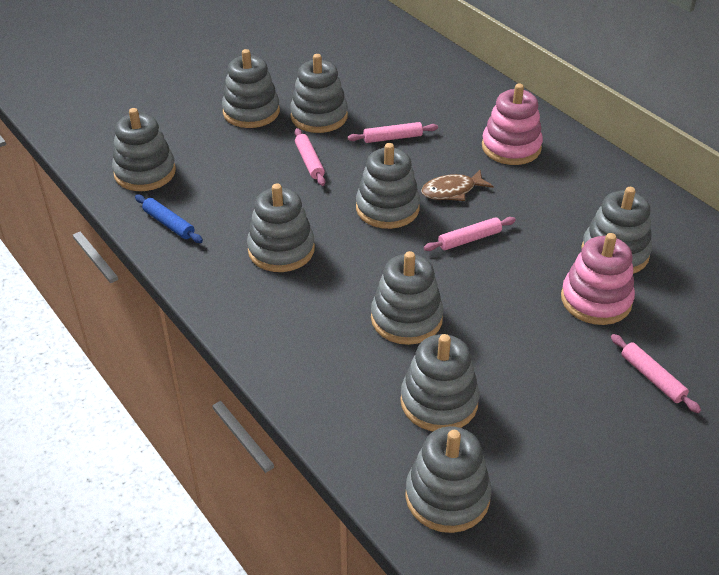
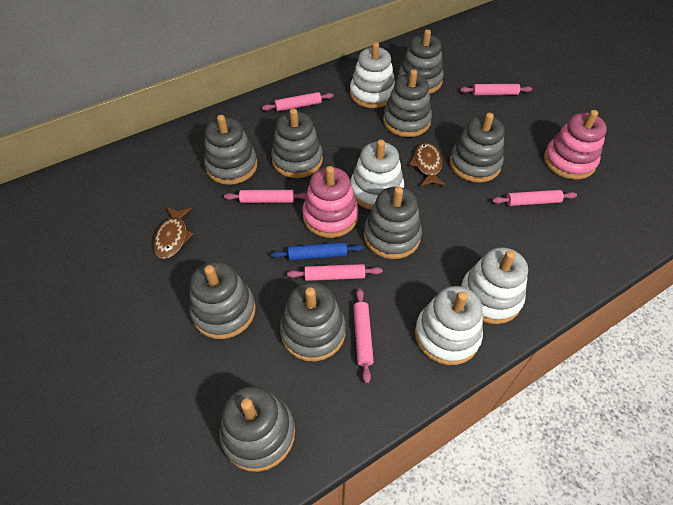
brown fish: [421,170,494,201] = 1 -> [153,207,194,259] [409,142,446,187] = 2
pink rolling pin: [294,128,325,186] [347,122,438,143] [424,217,516,251] [611,334,701,413] = 4 -> [224,190,307,203] [262,92,334,111] [287,264,382,281] [353,288,374,383] [460,84,532,95] [492,190,577,206] = 6
white stacking toy: none = 0 -> [350,42,395,108] [350,139,404,210] [415,286,483,365] [461,247,528,324] = 4

